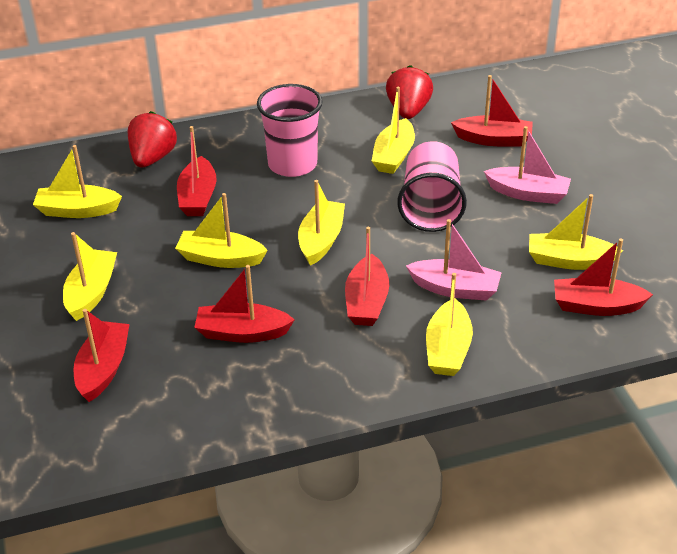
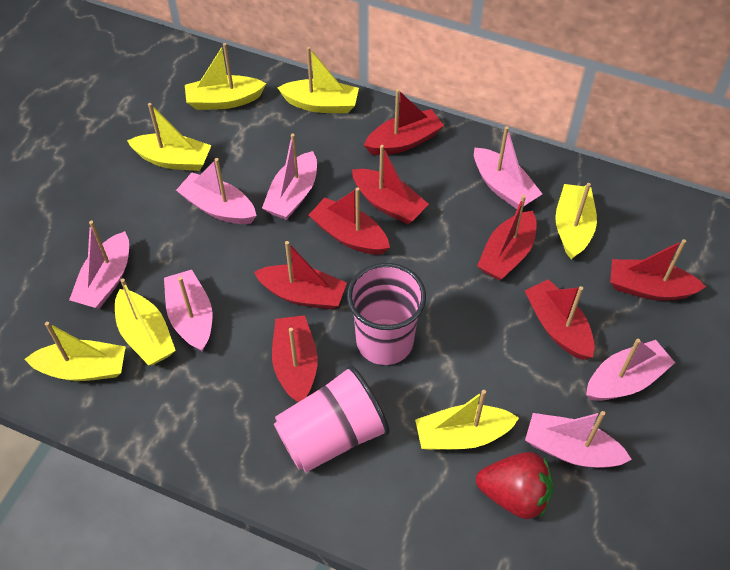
pink boat: [406,219,502,301] [484,126,571,204] = 2 -> [69,221,129,309] [164,270,212,352] [176,158,257,224] [262,134,317,220] [474,126,542,209] [525,411,632,468] [586,339,675,401] = 7
red boat: [74,309,130,402] [177,126,217,216] [194,265,295,343] [345,227,389,326] [451,75,533,146] [554,239,653,316] = 6 -> [254,241,347,310] [272,315,318,402] [309,187,390,255] [352,145,429,224] [364,89,444,155] [477,195,537,281] [525,279,595,360] [610,239,706,301] = 8
red strawberry: [128,111,177,168] [386,65,433,119] = 2 -> [476,452,553,519] = 1

